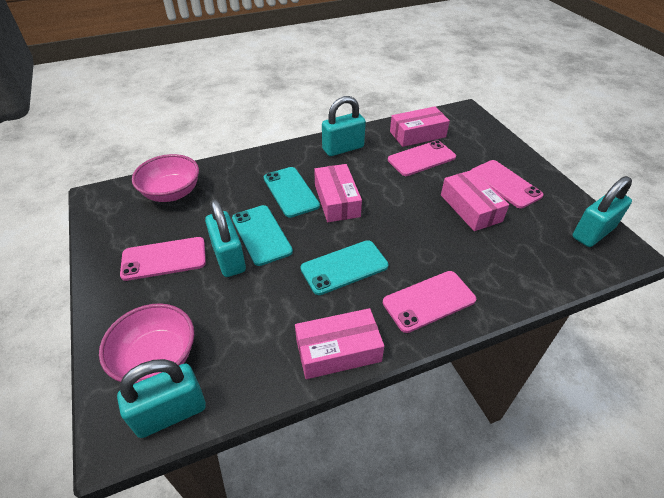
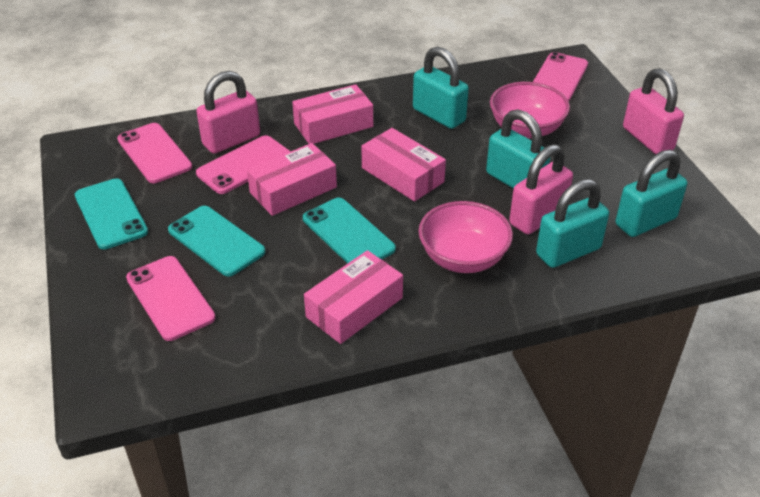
pink padlock: none = 0 -> [196,71,260,154] [509,144,573,234] [623,68,684,154] = 3

